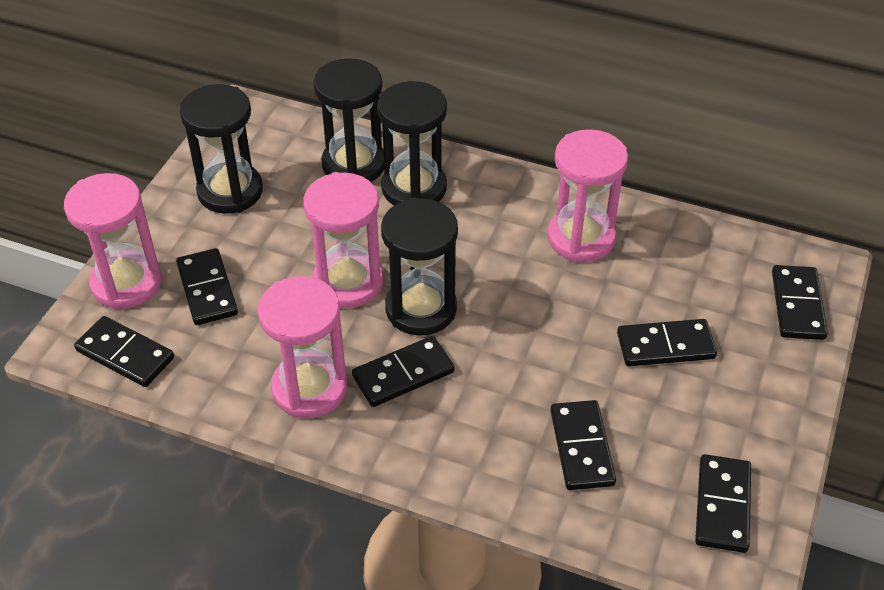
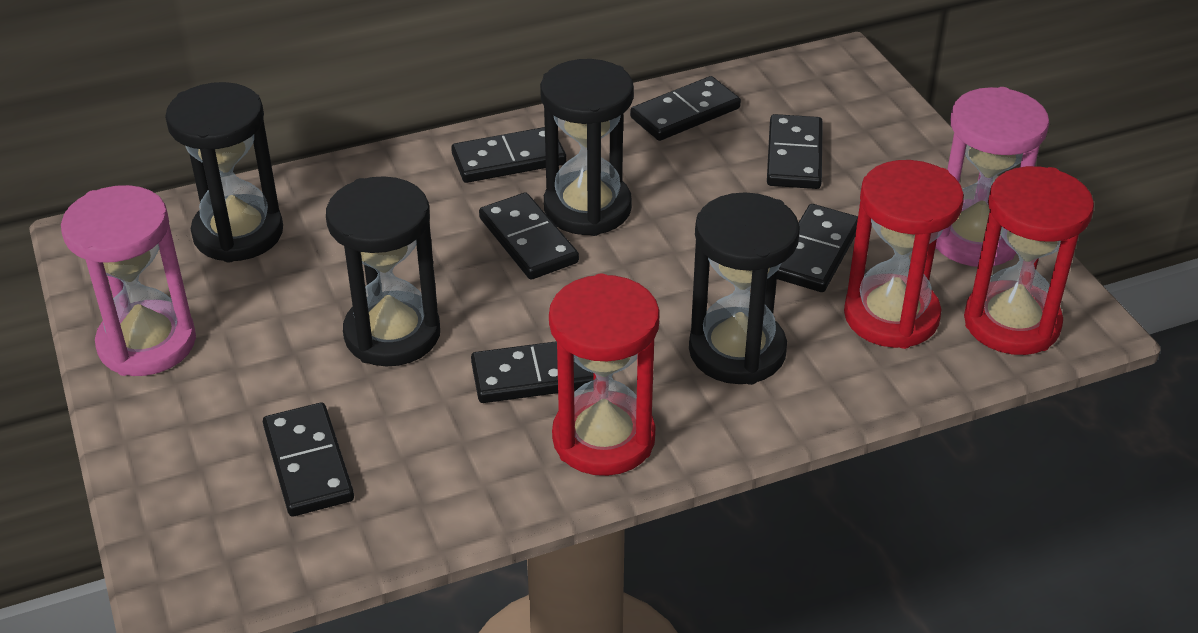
pink hourglass: [64,173,162,309] [258,276,347,418] [303,172,383,308] [547,129,628,262] = 4 -> [61,185,196,376] [935,87,1049,267] = 2
red hourglass: none = 0 -> [549,273,660,476] [844,160,964,349] [964,166,1094,355] = 3

